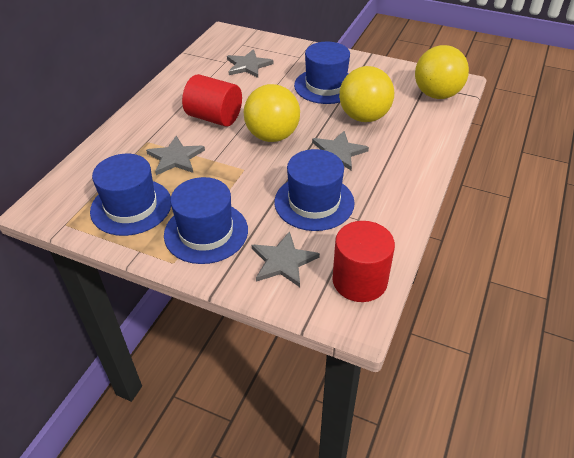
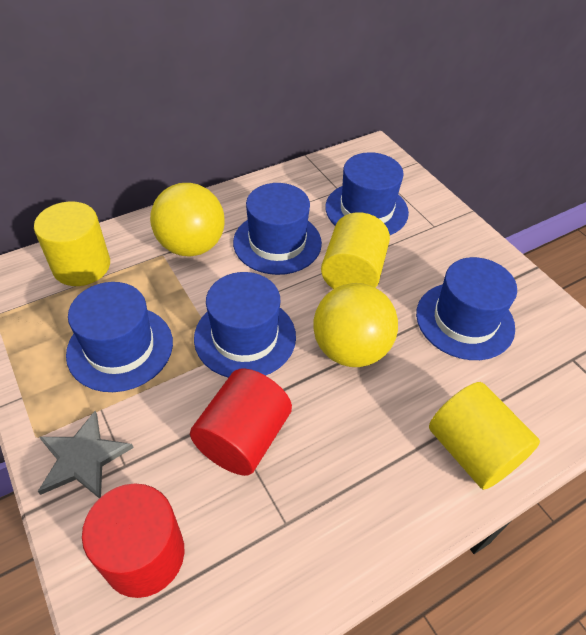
blue hat: [90,154,171,236] [164,177,248,264] [274,149,355,231] [294,42,350,104] = 4 -> [66,282,173,392] [194,272,296,378] [233,183,322,275] [325,152,409,235] [416,257,517,360] = 5
grey star: [146,136,205,175] [227,49,273,78] [252,231,320,287] [312,131,369,171] = 4 -> [38,411,134,498] = 1
yellow ball: [243,84,300,142] [339,66,394,122] [415,45,469,99] = 3 -> [150,183,225,257] [313,283,398,367] = 2
yellow cylinder: none = 0 -> [34,201,110,286] [321,212,390,289] [429,382,540,490] = 3

